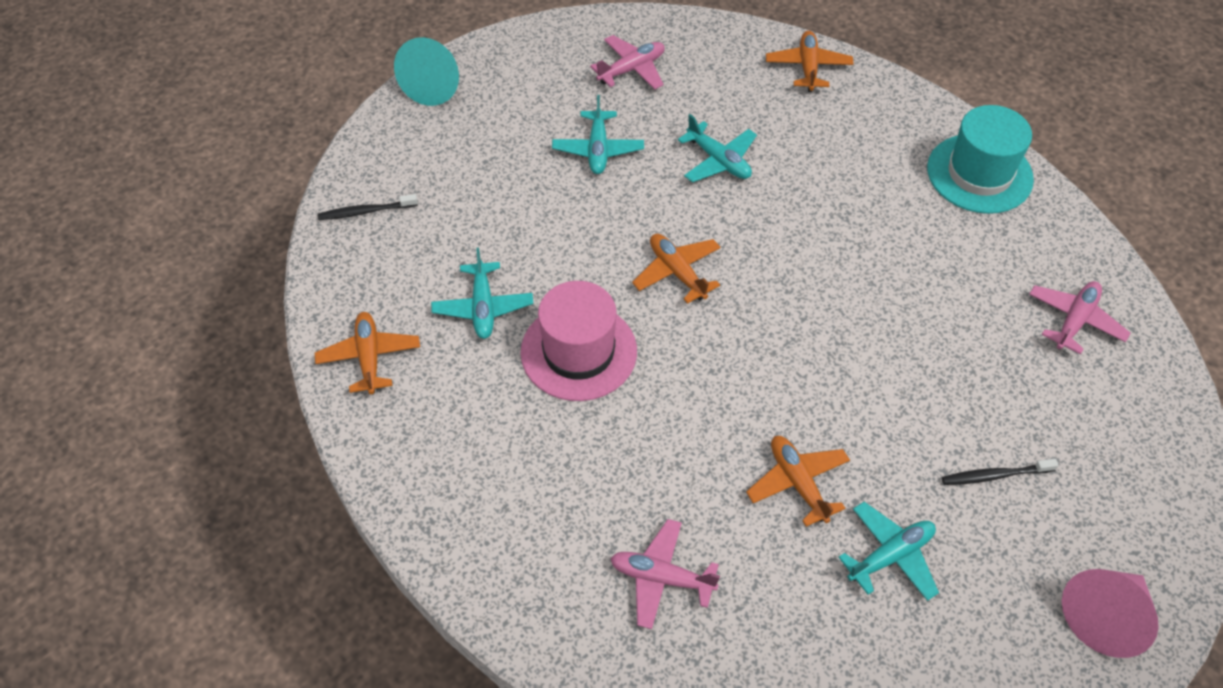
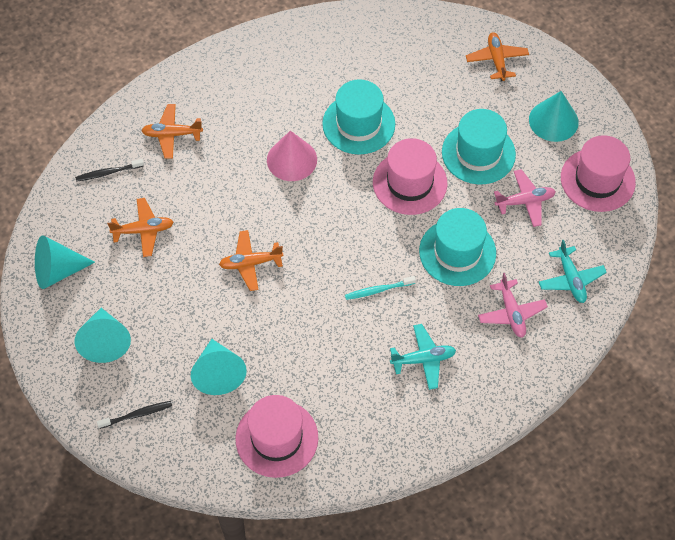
pink hat: [520,281,637,401] = 1 -> [235,395,318,478] [373,138,447,215] [561,135,636,212] = 3
pink plane: [590,35,665,90] [610,519,720,629] [1029,281,1131,355] = 3 -> [478,273,548,338] [494,169,556,227] = 2
turquoise cone: [394,37,459,106] = 1 -> [35,235,95,289] [74,308,131,363] [191,339,247,395] [529,91,579,142] = 4
turquoise hat: [927,105,1034,214] = 1 -> [322,79,395,154] [419,208,496,286] [442,109,516,184] = 3
turquoise plane: [431,248,533,339] [552,95,644,174] [678,114,757,182] [838,502,939,601] = 4 -> [390,324,456,390] [539,240,607,303] = 2
turquoise toothbrush: none = 0 -> [345,276,416,300] = 1

